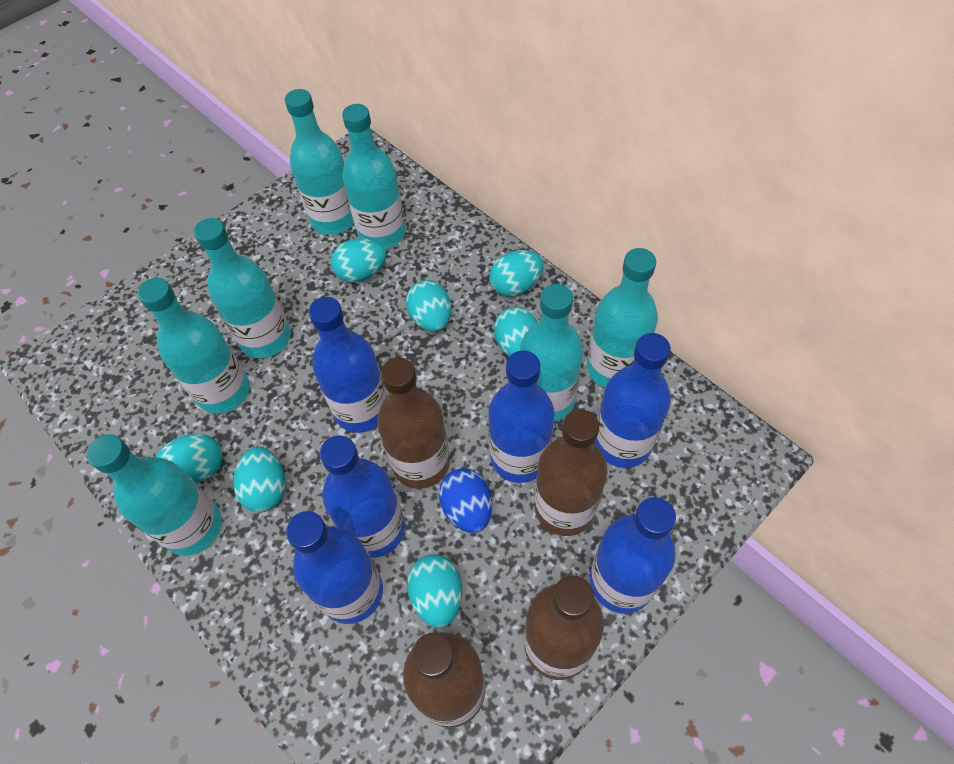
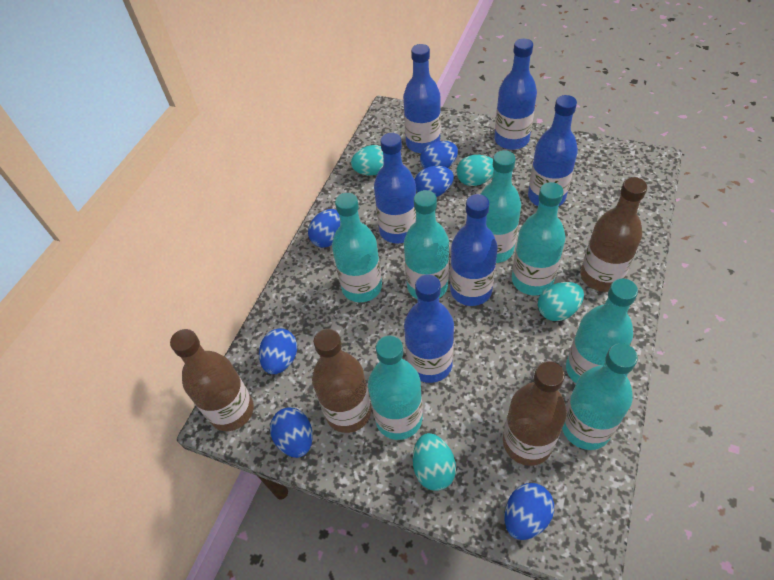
blue egg: [439,468,492,533] = 1 -> [259,328,297,374] [270,408,313,458] [308,209,340,248] [415,166,454,197] [420,141,458,169] [505,483,554,540] = 6
turquoise egg: [155,434,223,483] [233,447,286,512] [331,238,386,283] [406,280,452,332] [407,554,462,628] [489,250,543,296] [494,307,537,357] = 7 -> [351,145,384,175] [413,433,456,491] [457,155,494,186] [538,282,584,321] = 4

